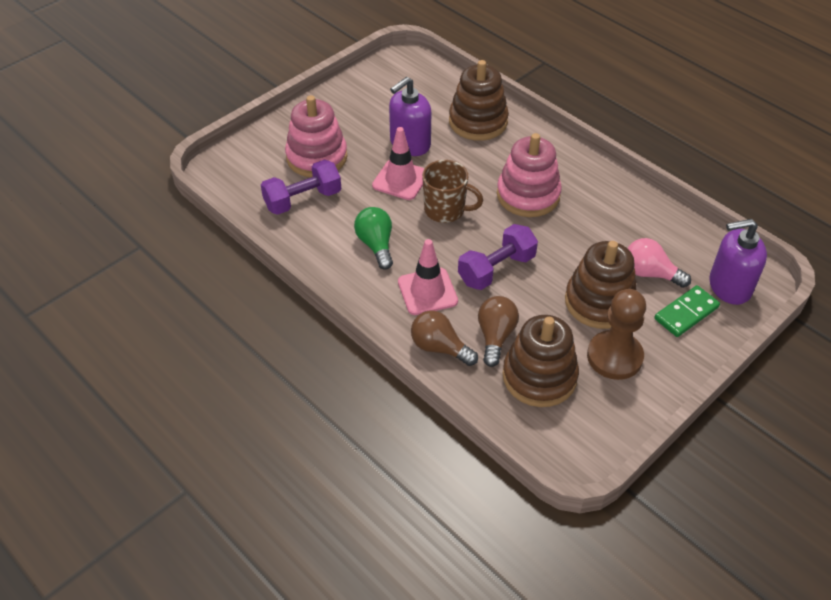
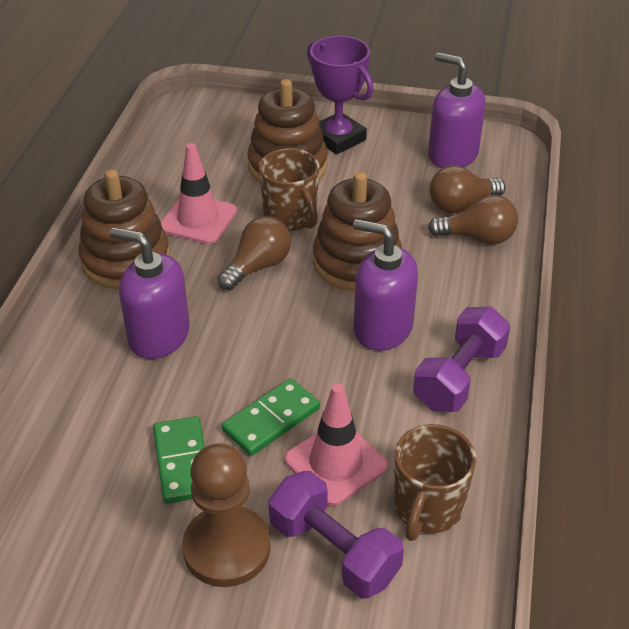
brown light bulb: [411,311,478,366] [478,296,519,367] = 2 -> [218,216,291,290] [428,195,518,245] [429,165,505,213] = 3
brown mug: [422,160,483,223] = 1 -> [259,148,319,231] [394,424,476,541] = 2
green domino: [654,285,720,337] = 1 -> [153,416,205,504] [222,378,320,456] = 2
green light bulb: [354,207,393,270] = 1 -> none = 0
pink light bulb: [627,238,691,288] = 1 -> none = 0
pink stacking toy: [285,95,347,177] [497,133,562,217] = 2 -> none = 0
purple soap dispenser: [389,77,431,156] [709,219,767,305] = 2 -> [110,227,190,359] [353,219,418,351] [428,52,486,168] = 3
purple trophy: none = 0 -> [307,36,374,154] = 1

